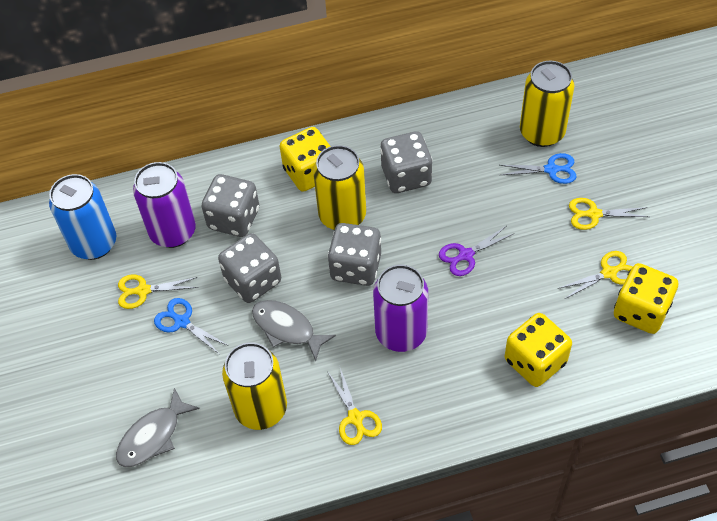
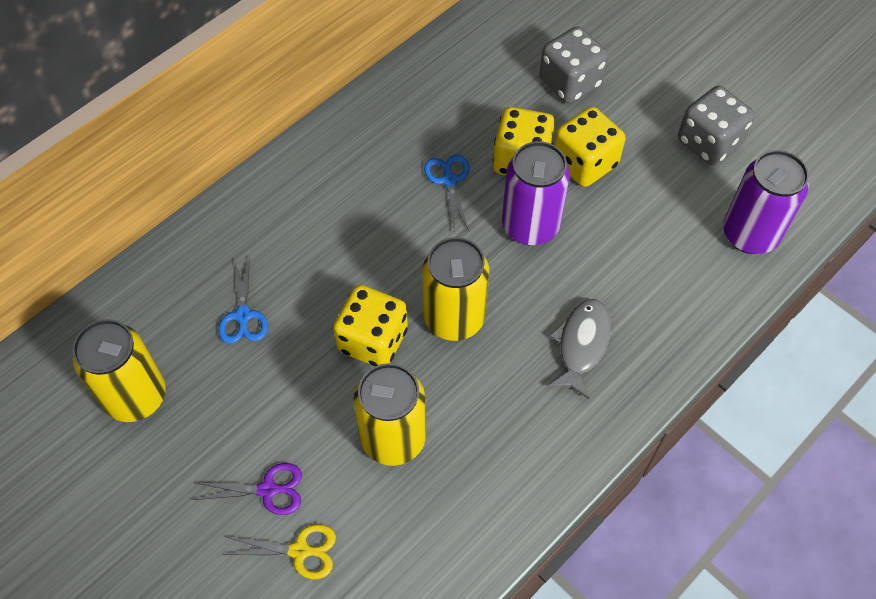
blue can: [49,174,116,260] = 1 -> none = 0
grey dice: [201,174,259,237] [218,233,281,303] [328,223,381,286] [380,131,433,193] = 4 -> [539,26,608,104] [678,86,754,165] = 2
grey fish: [116,388,200,467] [252,300,336,361] = 2 -> [548,299,611,399] = 1
yellow scissors: [118,275,198,309] [327,365,382,445] [558,251,632,299] [569,198,649,230] = 4 -> [222,524,336,579] = 1

